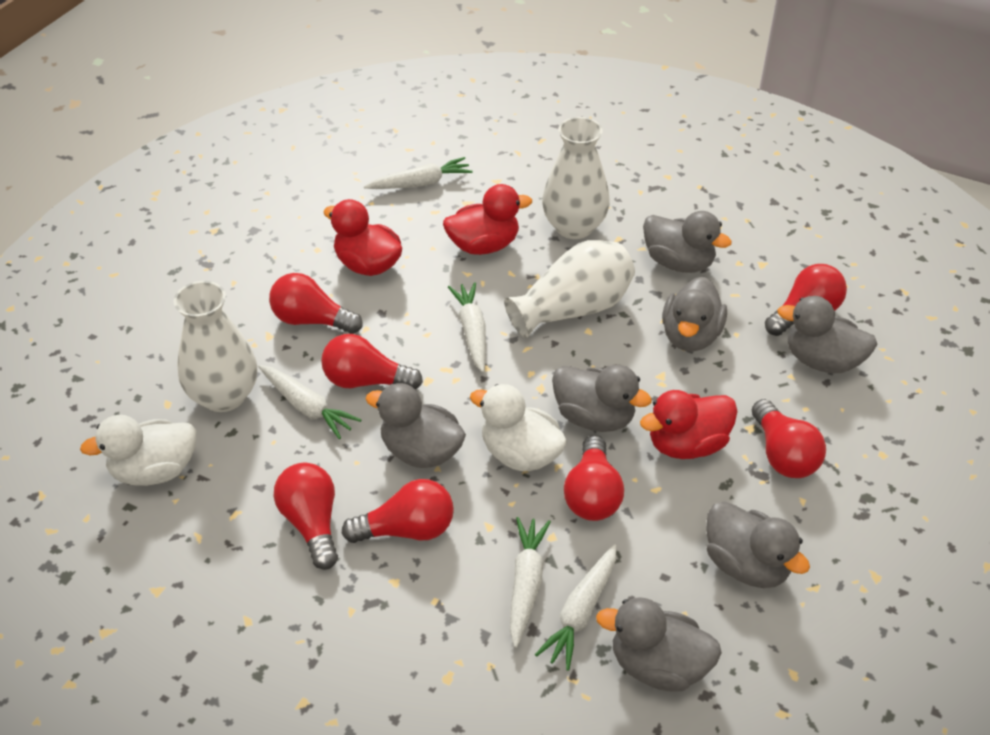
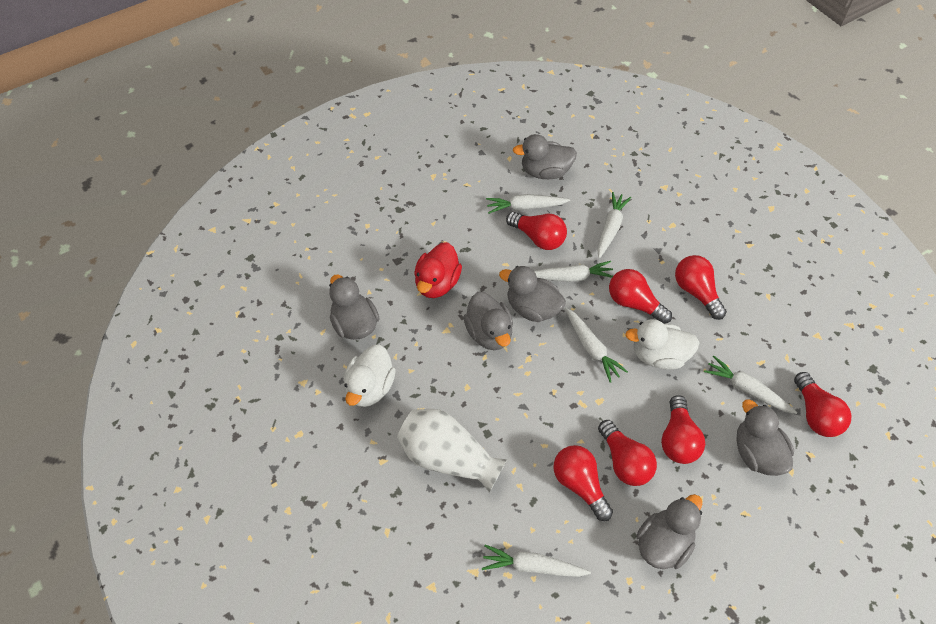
grey duck: [366,383,466,468] [552,365,652,432] [596,597,722,692] [643,211,732,273] [662,277,727,352] [706,501,810,588] [777,296,878,373] = 7 -> [329,274,380,340] [464,292,513,350] [499,266,566,322] [513,134,577,179] [636,494,702,569] [736,399,794,476] = 6
red duck: [323,199,402,276] [443,184,532,255] [640,390,738,459] = 3 -> [414,242,462,298] = 1
white carrot: [258,365,361,439] [364,157,473,189] [448,282,486,372] [510,517,551,648] [535,544,617,671] = 5 -> [482,544,591,577] [486,194,570,214] [534,261,613,282] [565,308,628,382] [597,192,631,258] [704,356,797,414] = 6
white vase: [174,281,257,412] [504,240,635,338] [542,117,610,239] = 3 -> [397,409,507,493] = 1

